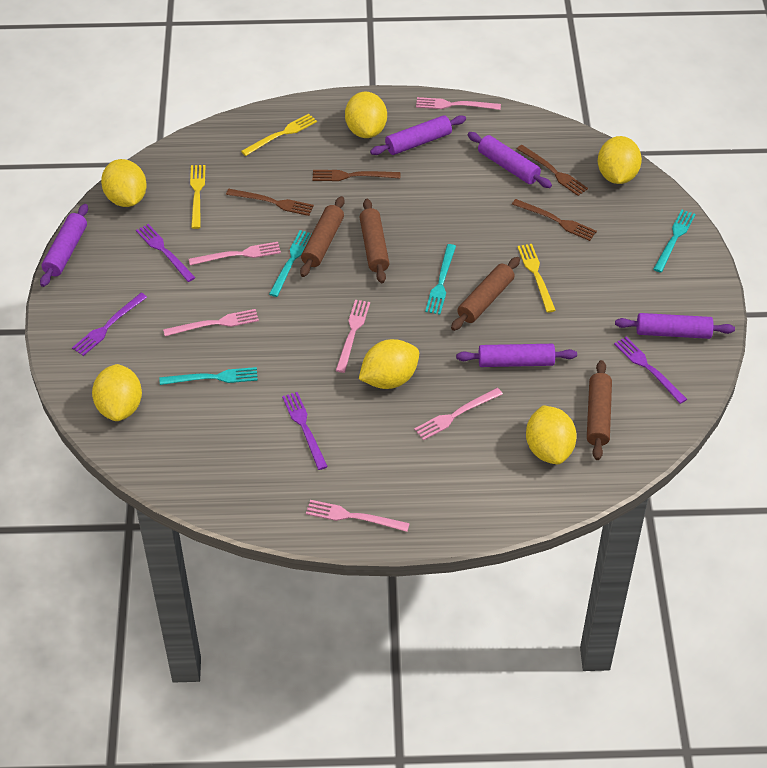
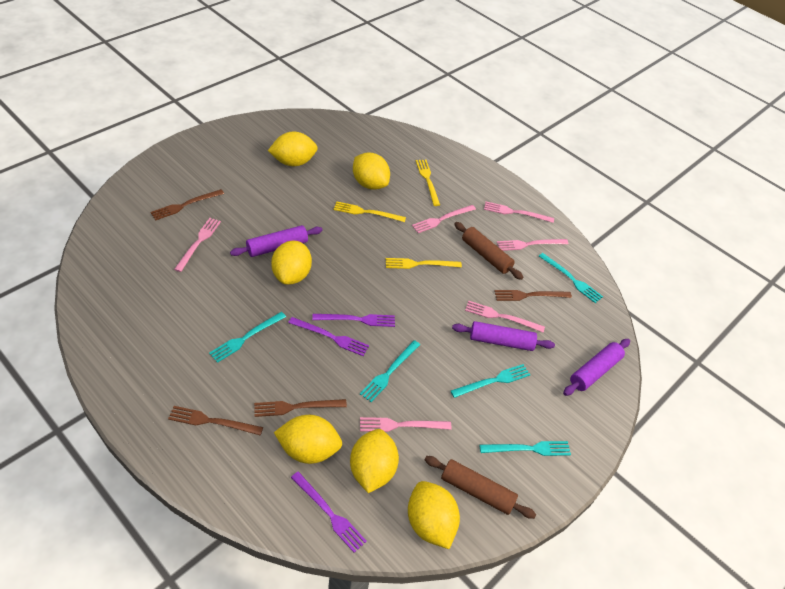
brown rolling pin: [300,196,345,277] [359,199,390,283] [451,257,520,331] [587,360,612,460] = 4 -> [424,456,536,519] [454,222,523,280] = 2
purple fork: [72,293,147,356] [136,224,195,282] [282,392,328,470] [614,337,687,404] = 4 -> [288,317,369,356] [291,471,367,553] [312,314,395,327] = 3
purple rolling pin: [40,204,88,287] [370,115,466,155] [456,344,577,367] [468,132,552,188] [615,313,735,339] = 5 -> [230,225,323,257] [452,321,555,351] [563,339,630,396] = 3
turquoise fork: [160,367,258,385] [269,230,312,297] [425,244,456,314] [653,210,696,273] = 4 -> [209,312,286,363] [360,340,420,402] [451,364,530,398] [479,441,571,456] [539,253,603,303] = 5

